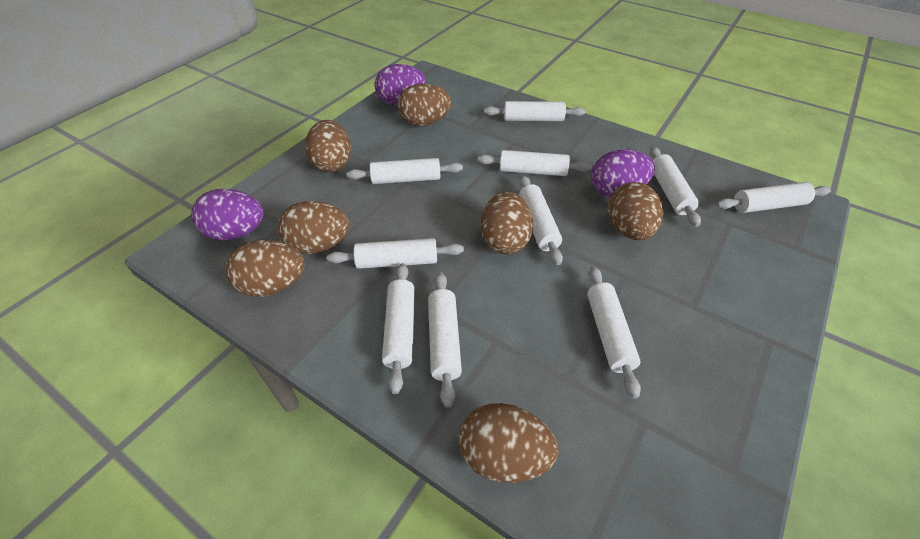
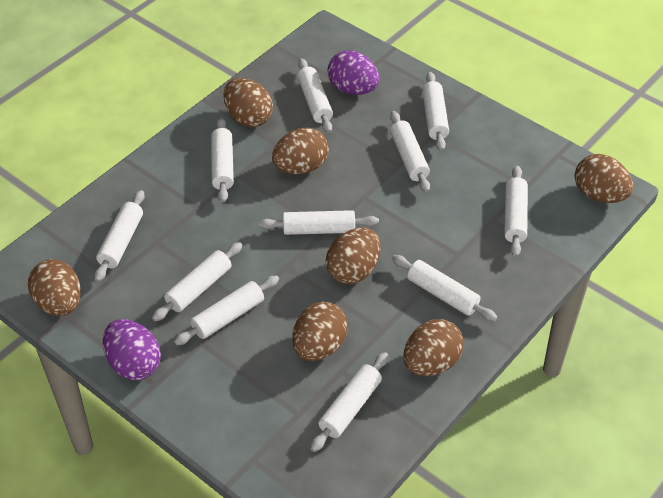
purple egg: [191,189,264,240] [375,64,426,105] [591,149,655,198] = 3 -> [103,319,161,380] [327,50,379,95] = 2
white rolling pin: [327,238,464,269] [347,158,463,184] [382,263,415,394] [428,272,462,408] [478,150,592,176] [484,101,585,122] [519,175,563,265] [587,266,641,398] [650,147,701,227] [716,182,831,213] = 10 -> [94,190,145,282] [152,242,242,322] [174,275,279,346] [211,117,234,202] [259,210,379,235] [297,58,333,133] [310,352,388,452] [390,111,430,192] [392,255,498,321] [422,72,449,151] [504,166,528,257] = 11

